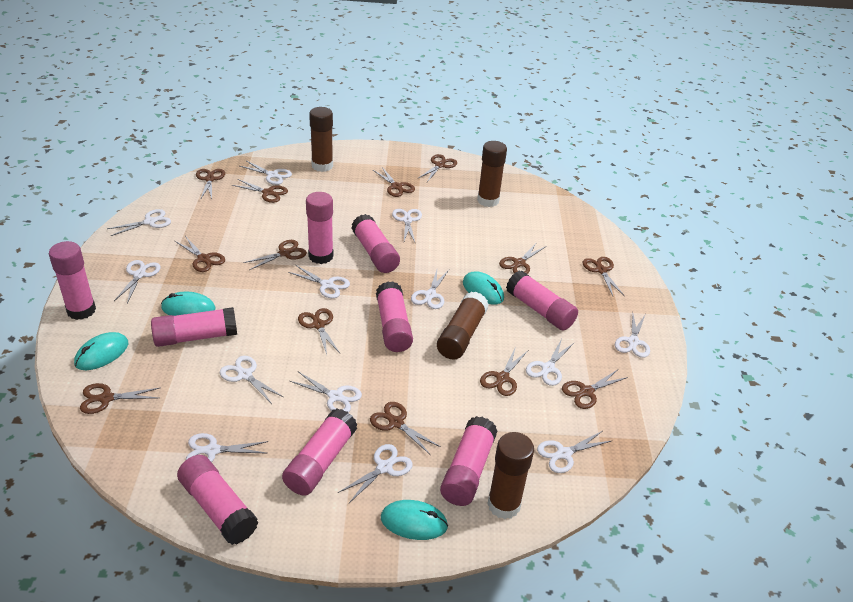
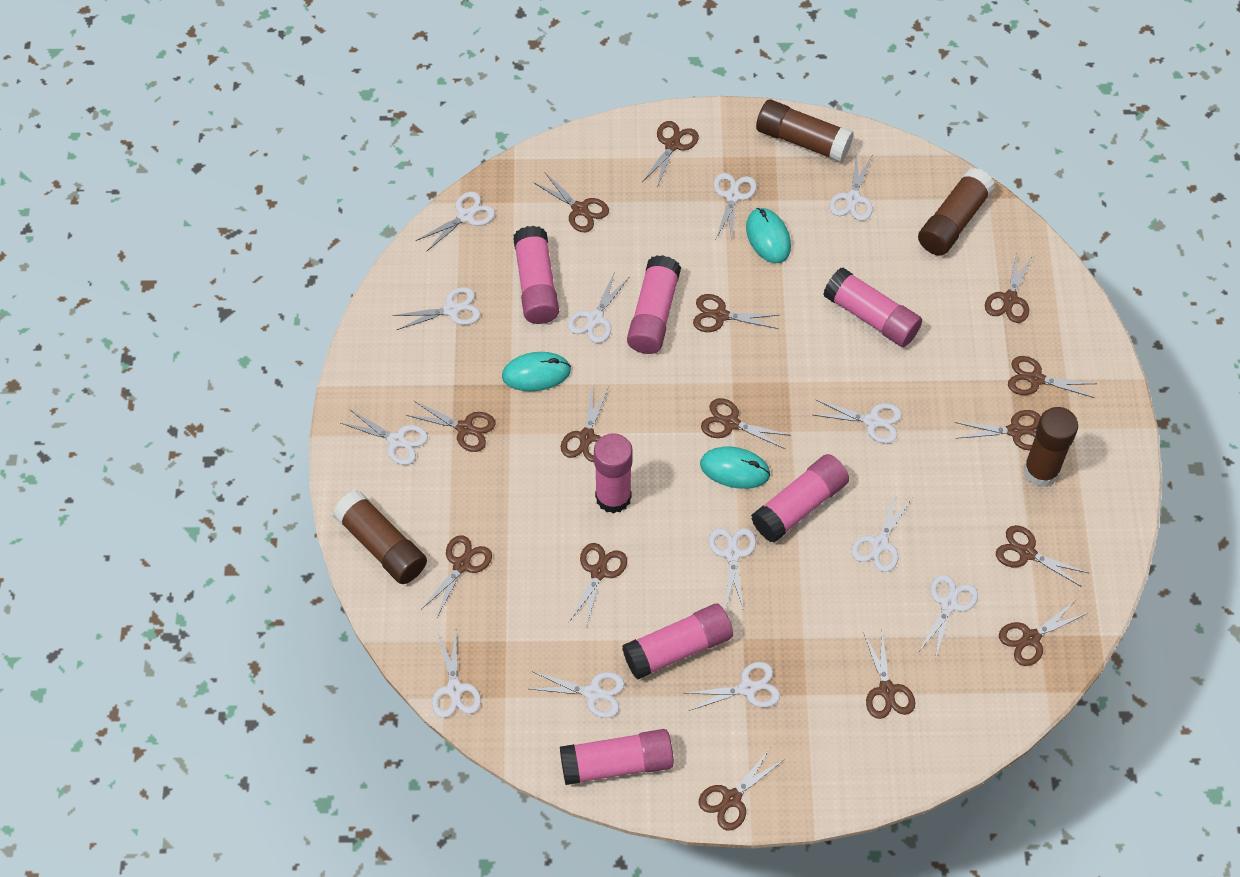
brown scissors: [80,383,161,414] [175,236,225,272] [196,169,225,200] [232,179,288,203] [244,240,307,270] [298,308,340,355] [370,402,441,454] [373,167,415,197] [419,154,457,182] [480,346,528,396] [499,242,547,274] [562,370,628,409] [583,257,624,296] = 13 -> [406,401,496,452] [422,535,492,619] [533,173,609,232] [561,387,609,462] [569,543,627,627] [642,121,699,188] [693,294,779,332] [699,748,783,831] [701,398,789,449] [864,633,915,719] [955,410,1041,451] [985,252,1033,323] [996,525,1088,587] [999,600,1088,666] [1008,356,1096,398] = 15
pink glue stick: [49,241,96,320] [151,307,237,347] [177,455,259,545] [282,408,357,496] [306,192,333,264] [351,214,400,273] [376,281,413,352] [440,416,498,506] [506,271,578,330] = 9 -> [513,226,559,324] [560,729,674,785] [594,433,633,514] [622,604,733,680] [627,255,681,354] [751,454,849,543] [823,268,922,347] = 7
turquoise mouse: [74,332,128,370] [161,292,215,316] [381,500,448,540] [463,272,504,305] = 4 -> [502,352,571,391] [700,447,770,489] [746,208,791,263] = 3

